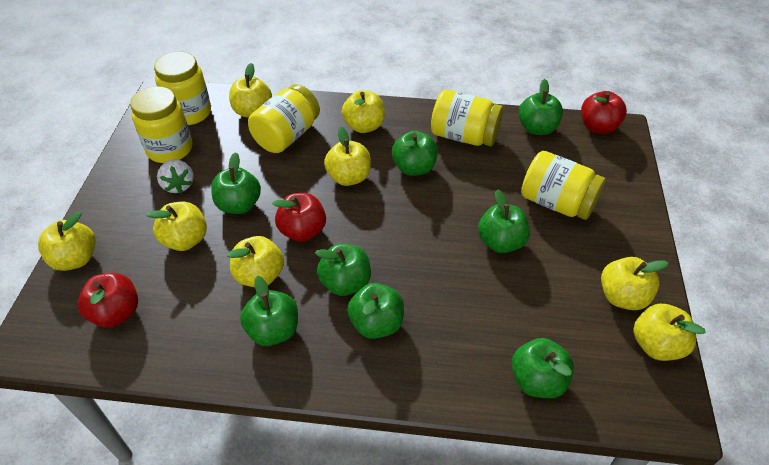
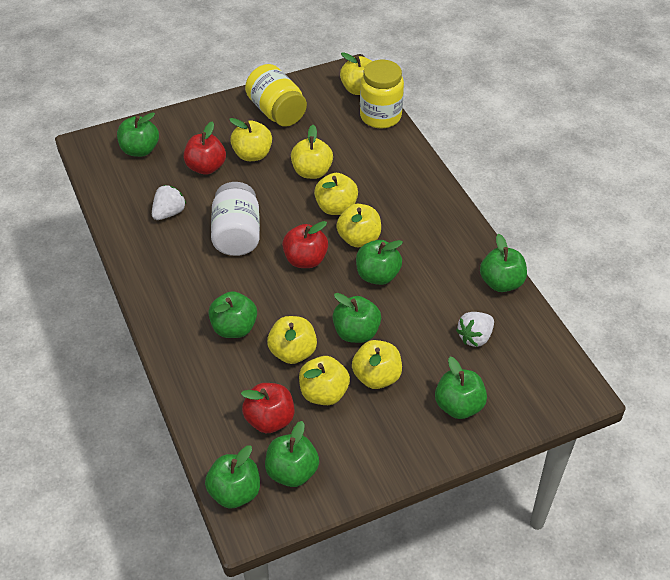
white jar: none = 0 -> [211,182,260,256] = 1
white strawberry: [157,159,194,194] = 1 -> [152,185,186,220] [456,312,494,347] = 2
yellow jar: [130,86,192,163] [154,52,211,125] [248,84,320,153] [431,90,503,146] [521,151,606,220] = 5 -> [245,64,307,127] [360,60,404,128] = 2

